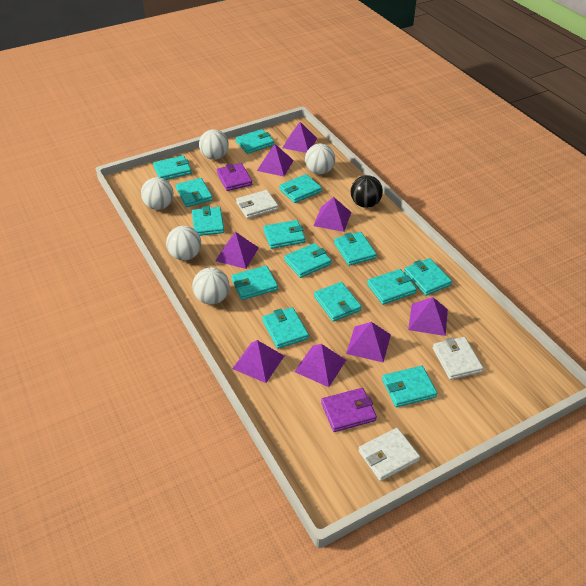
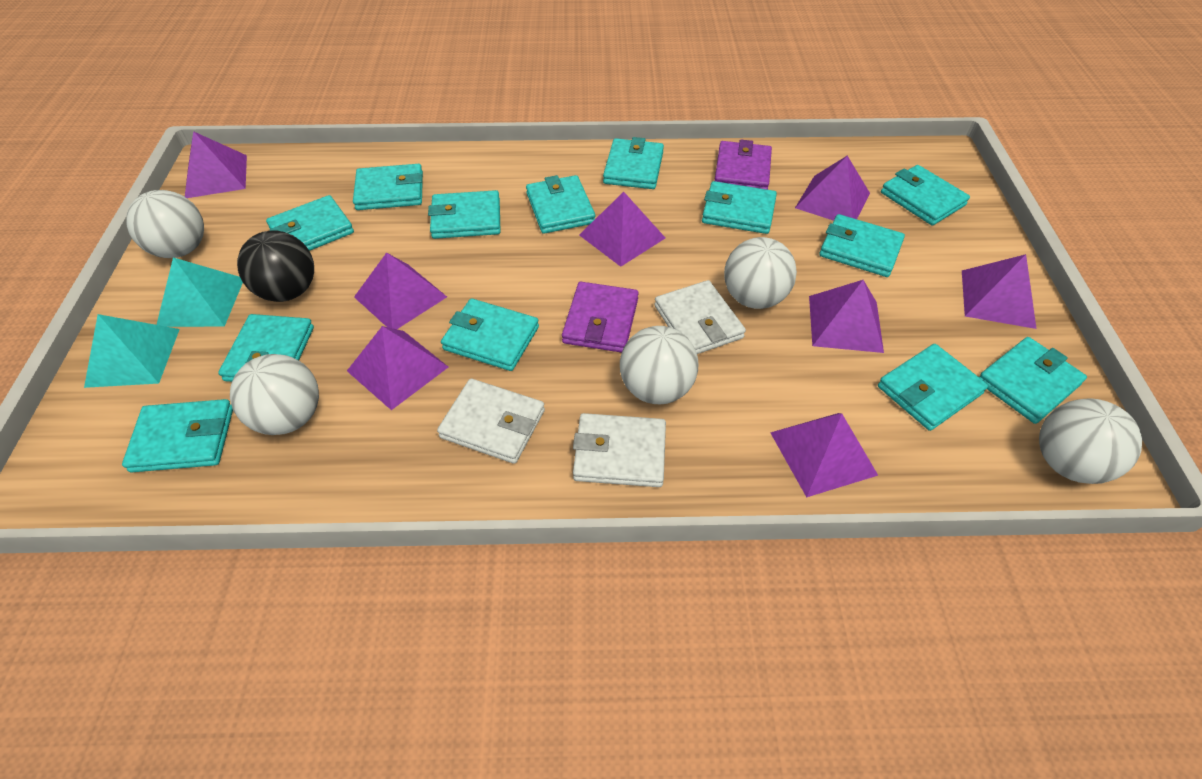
turquoise pyramid: none = 0 -> [84,314,180,388] [156,257,243,327] = 2
turquoise wallet: [153,155,192,180] [176,178,213,207] [192,206,224,236] [231,265,278,300] [236,129,274,154] [262,307,309,349] [263,220,305,249] [279,174,322,203] [284,243,332,278] [314,282,362,322] [334,232,377,266] [367,269,417,305] [382,366,437,407] [404,258,452,296] = 14 -> [122,399,233,473] [218,314,314,382] [266,195,354,251] [353,164,423,210] [428,190,501,239] [441,298,539,371] [526,175,595,234] [603,137,664,189] [702,181,777,234] [819,214,905,277] [878,344,988,431] [881,165,970,226] [979,337,1087,424] = 13

